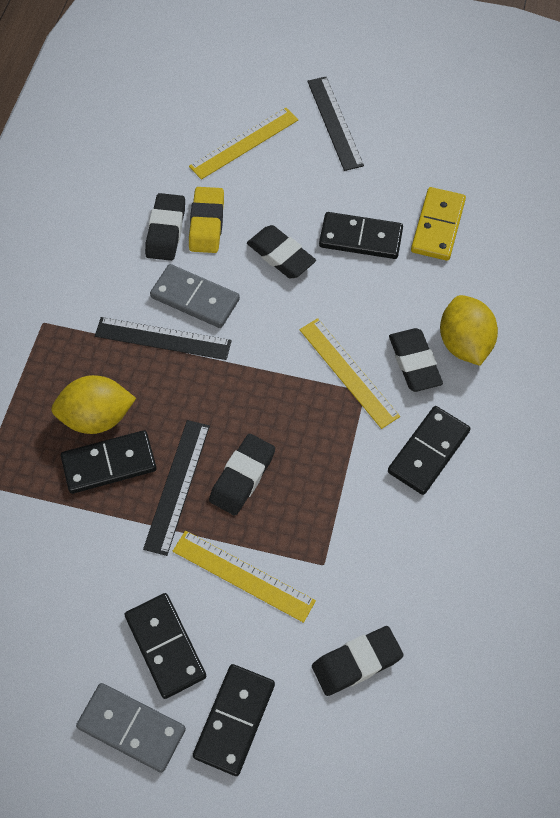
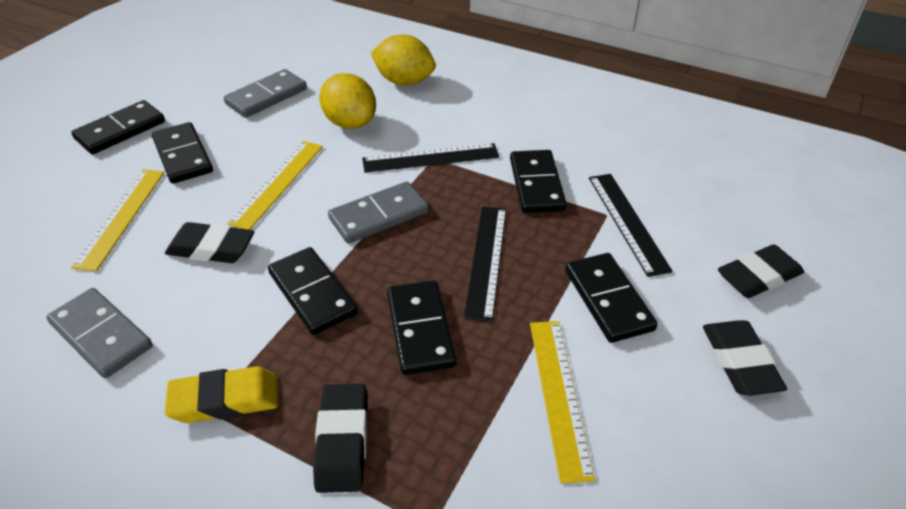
black domino: [61,430,157,494] [124,593,206,699] [193,664,275,776] [319,212,403,259] [388,406,470,495] = 5 -> [71,100,165,154] [152,122,213,184] [268,247,358,335] [387,280,456,375] [510,150,567,213] [565,253,658,343] = 6
black eraser: [145,193,185,261] [209,434,275,516] [247,225,316,278] [312,626,404,696] [389,328,443,392] = 5 -> [165,222,254,263] [313,384,367,493] [703,320,787,396] [718,244,804,298] = 4
grey domino: [76,683,186,773] [150,264,240,328] = 2 -> [46,288,153,378] [224,69,307,118] [328,182,429,243] = 3
yellow domino: [411,187,466,261] = 1 -> none = 0

